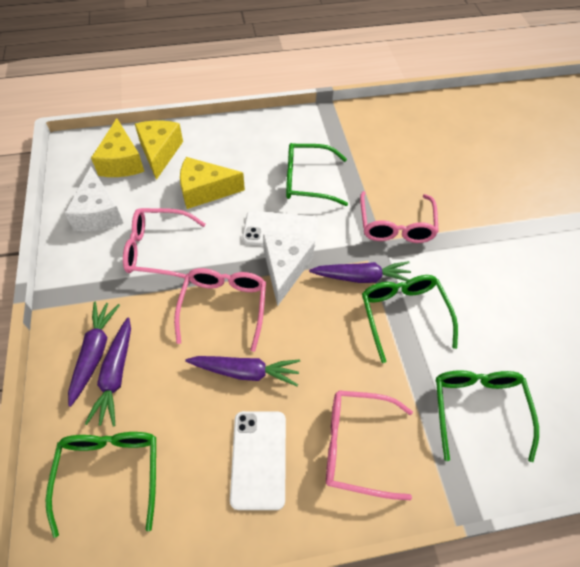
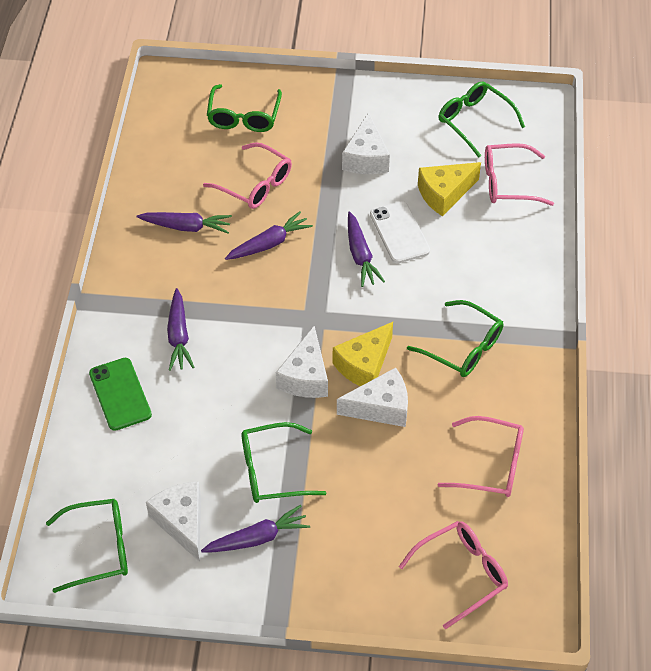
green glasses: [46,432,156,538] [286,143,348,206] [362,275,458,363] [436,370,539,462] = 4 -> [46,499,128,593] [207,84,282,132] [241,422,326,503] [407,300,503,377] [439,81,525,158] = 5
green phone: none = 0 -> [89,358,152,431] = 1
purple carrot: [68,302,120,407] [85,318,131,427] [185,356,300,386] [309,261,411,283] = 4 -> [137,212,232,234] [167,288,195,371] [201,505,310,553] [225,211,313,260] [348,211,385,287] = 5
white cheese: [65,167,123,231] [263,233,315,306] = 2 -> [146,481,201,562] [276,326,328,398] [337,368,408,427] [342,112,390,174] = 4
white phone: [230,411,286,510] [242,211,318,248] = 2 -> [370,201,430,263] = 1
yellow cheese: [91,118,144,177] [135,120,183,180] [180,157,245,209] = 3 -> [333,322,393,386] [418,162,481,216] = 2

